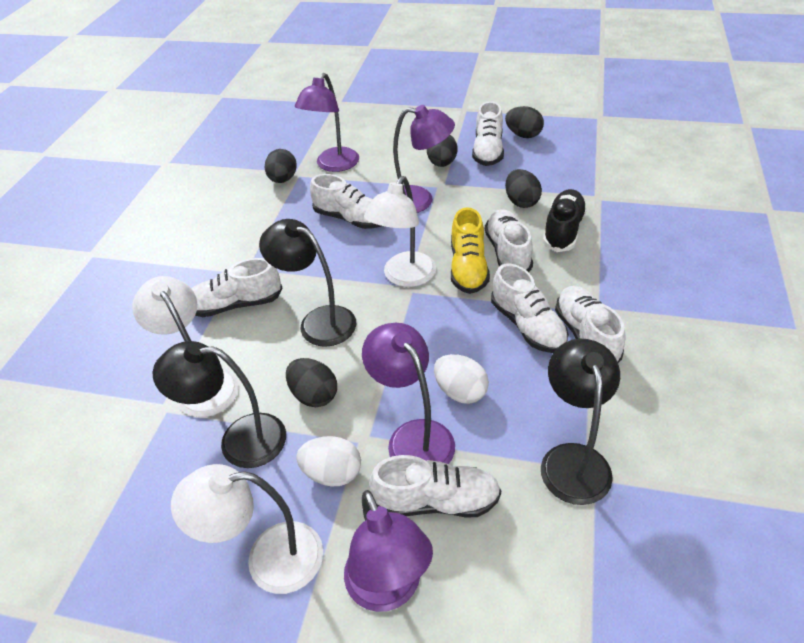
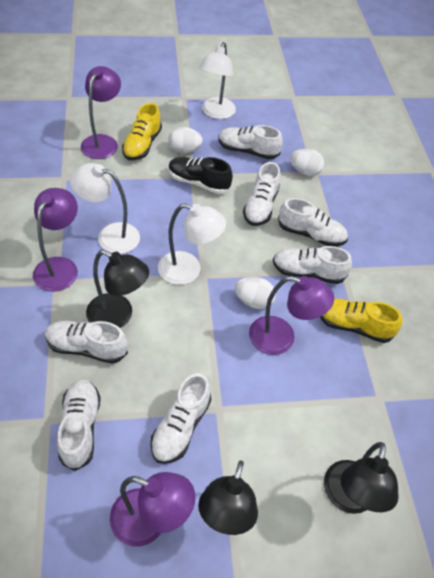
black egg: [264,149,297,183] [286,358,337,407] [427,135,457,167] [505,106,544,138] [505,169,542,208] = 5 -> none = 0
white egg: [296,436,361,486] [434,354,489,404] = 2 -> [168,127,203,153] [235,277,276,309] [290,149,325,176] = 3
yellow shoe: [451,207,490,294] = 1 -> [122,103,162,160] [320,298,402,343] = 2

